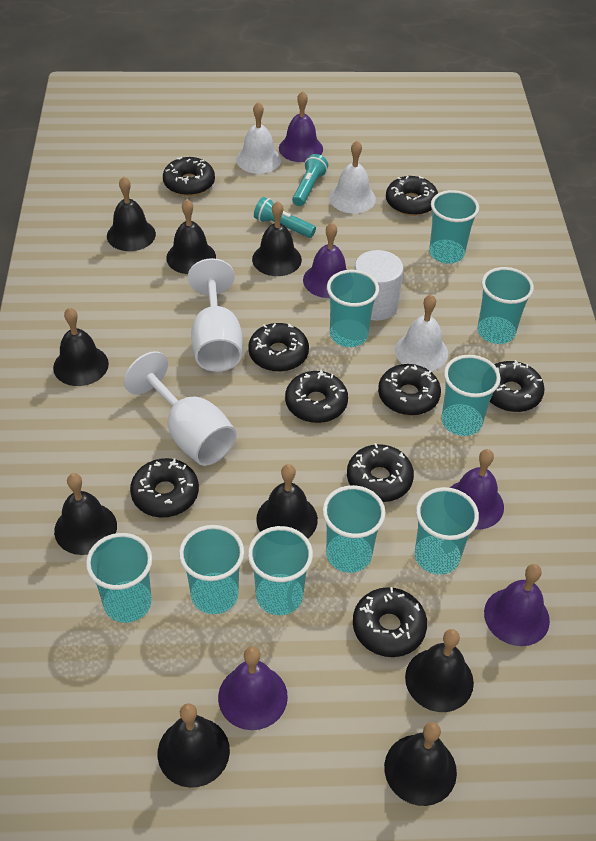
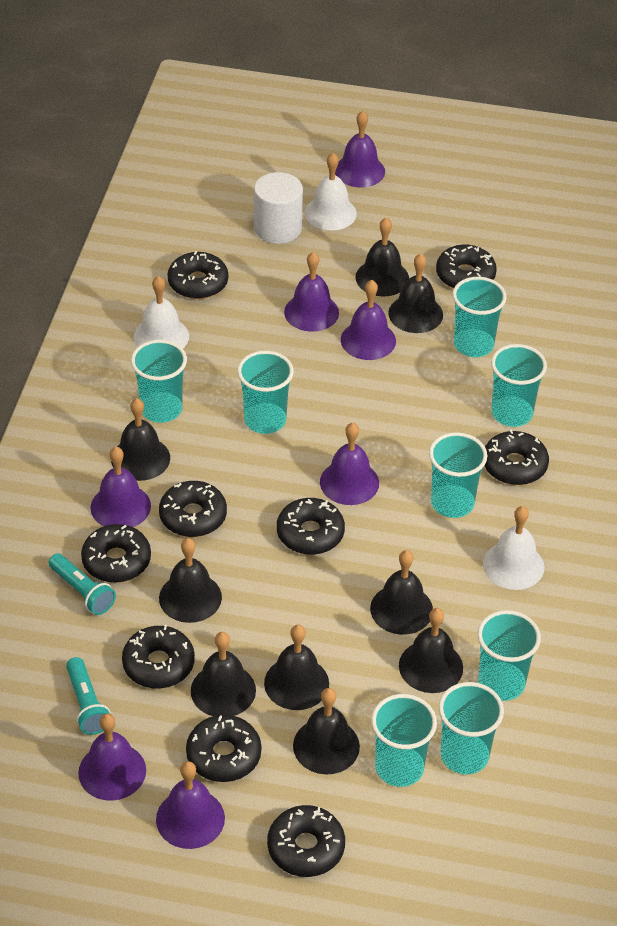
purple bell: [218,647,288,730] [279,91,323,162] [303,223,347,298] [450,449,504,530] [484,564,550,646] = 5 -> [78,714,146,801] [90,447,151,527] [156,761,225,849] [284,252,339,332] [320,423,379,505] [335,111,385,187] [341,280,396,360] = 7
turquoise cup: [86,533,152,623] [179,525,244,614] [248,526,313,615] [322,485,386,573] [327,270,379,347] [415,487,479,575] [429,190,479,264] [441,355,501,436] [477,267,534,344] = 9 -> [131,340,187,423] [237,351,294,434] [371,694,437,787] [429,432,487,518] [438,682,504,775] [452,277,507,357] [477,610,541,701] [491,344,547,427] = 8
white goblet: [124,351,237,466] [188,258,243,372] = 2 -> none = 0

